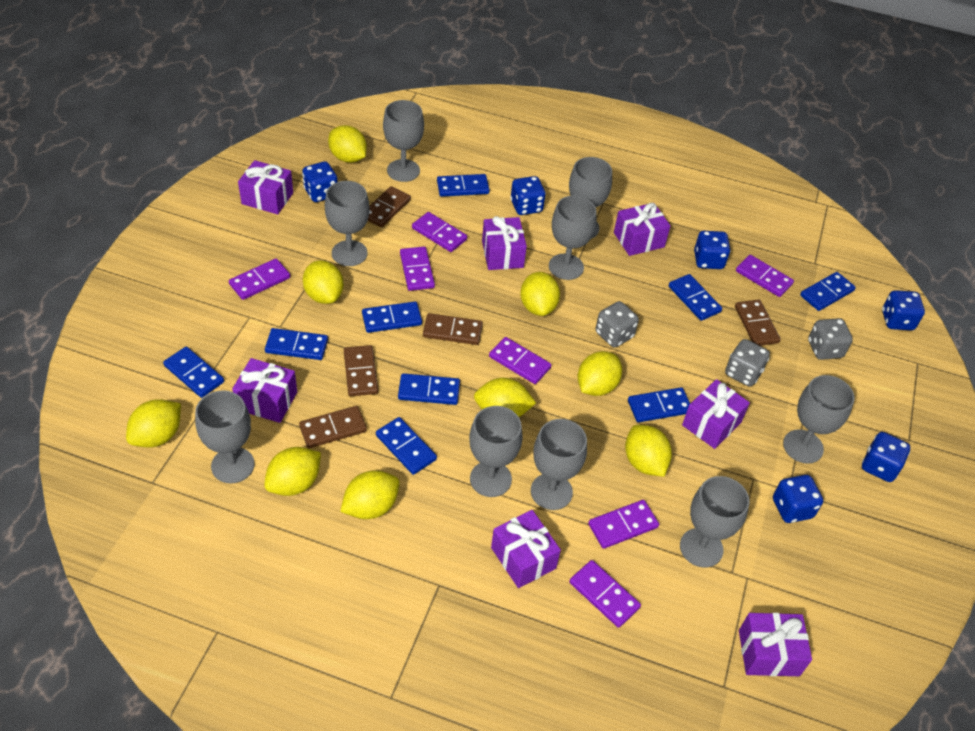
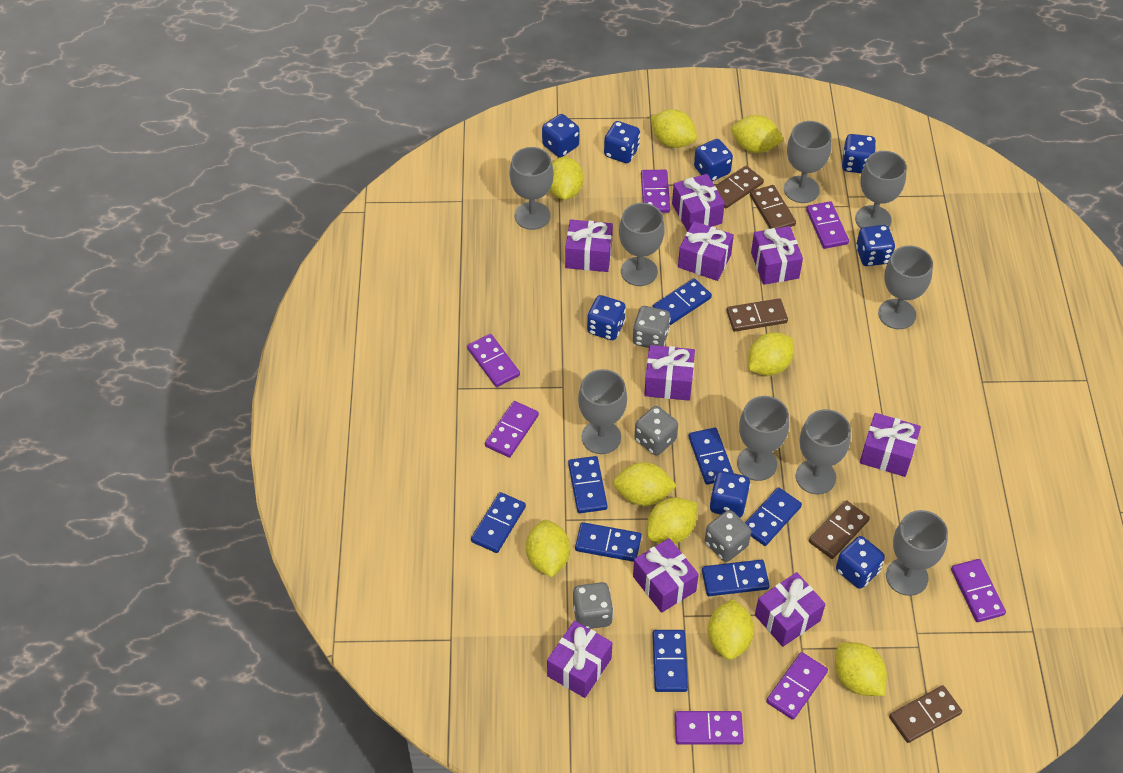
blue dice: [302,161,338,202] [510,176,546,215] [694,231,731,269] [773,475,823,523] [862,432,910,482] [882,290,925,330] = 6 -> [542,114,580,157] [587,295,626,340] [604,121,640,163] [694,139,733,181] [709,471,750,518] [836,536,885,589] [842,134,876,173] [856,225,895,266] = 8
blue domino: [163,347,224,398] [265,328,328,360] [362,301,422,333] [376,417,437,475] [398,373,460,405] [437,174,490,197] [628,387,690,422] [669,274,722,321] [800,272,856,311] = 9 -> [471,492,526,553] [568,456,608,513] [575,522,642,562] [652,630,688,692] [653,278,712,325] [688,427,734,485] [702,560,770,596] [745,487,802,546] = 8
grey dice: [595,301,639,348] [725,339,770,387] [808,318,853,360] = 3 -> [573,582,614,629] [633,306,671,348] [635,406,678,456] [705,510,751,562] = 4
purple gift: [232,358,297,423] [238,160,293,215] [482,216,527,270] [491,510,561,588] [614,203,670,256] [682,379,750,449] [739,613,812,676] = 7 -> [547,621,612,698] [565,219,613,272] [633,538,699,613] [644,345,695,401] [672,174,725,232] [678,221,734,281] [751,226,803,285] [755,572,825,647] [860,413,921,477] = 9

